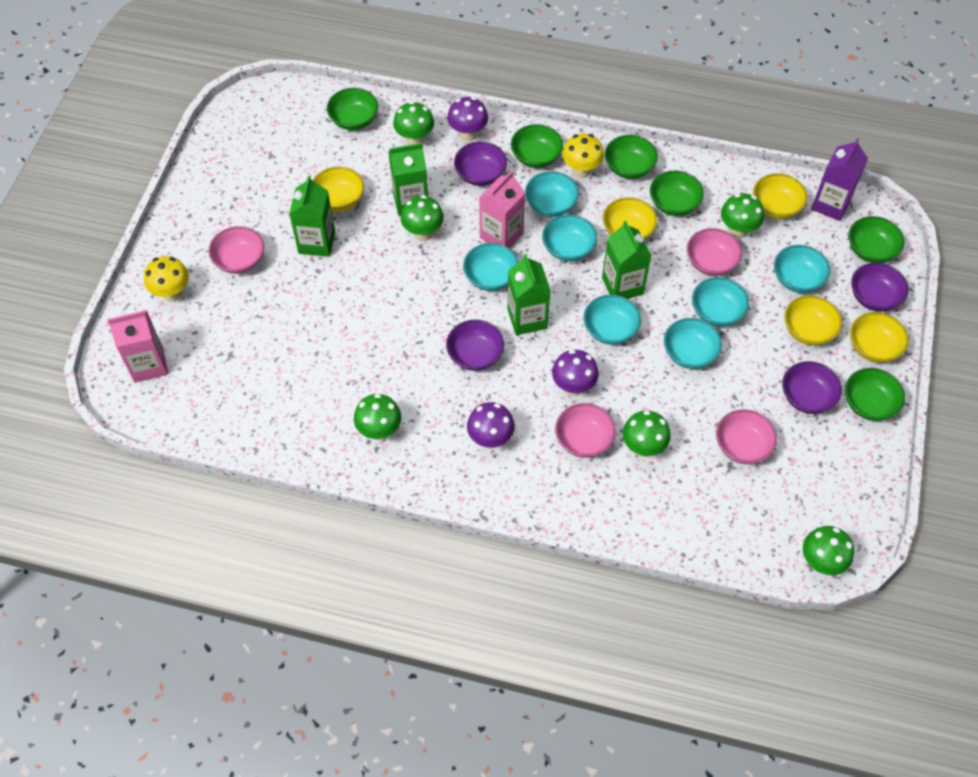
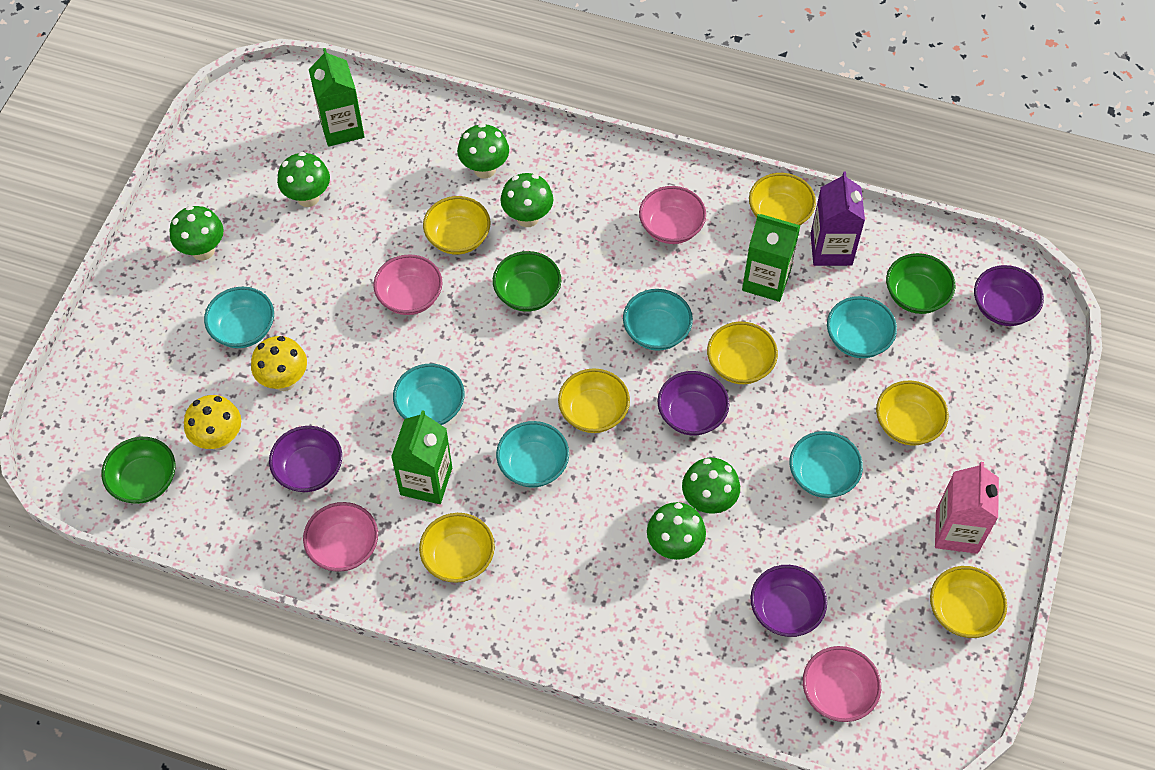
green bowl: [327,88,378,130] [511,124,563,168] [605,135,658,179] [650,171,704,216] [845,368,905,421] [849,216,904,263] = 6 -> [102,437,176,504] [493,251,561,312] [886,253,955,314] = 3
green carton: [289,176,335,257] [388,143,428,216] [508,254,551,335] [602,221,652,299] = 4 -> [309,48,364,147] [391,410,452,504] [742,214,801,302] = 3
pink carton: [107,310,168,383] [479,171,525,248] = 2 -> [935,462,999,554] = 1
purple mushroom: [447,97,488,141] [467,402,515,449] [552,350,599,396] = 3 -> none = 0
turquoise bowl: [463,243,519,291] [525,171,579,217] [542,214,597,262] [584,295,641,345] [664,318,722,369] [692,277,749,327] [774,245,830,293] = 7 -> [204,287,274,348] [393,364,465,425] [496,421,569,488] [623,289,693,351] [790,431,863,498] [827,296,897,358] = 6
yellow bowl: [313,167,364,212] [603,197,657,240] [753,173,808,219] [784,295,842,346] [850,312,909,363] = 5 -> [419,513,495,583] [423,196,490,254] [558,368,630,433] [707,321,778,384] [749,173,816,225] [876,381,949,446] [930,566,1007,638] = 7

